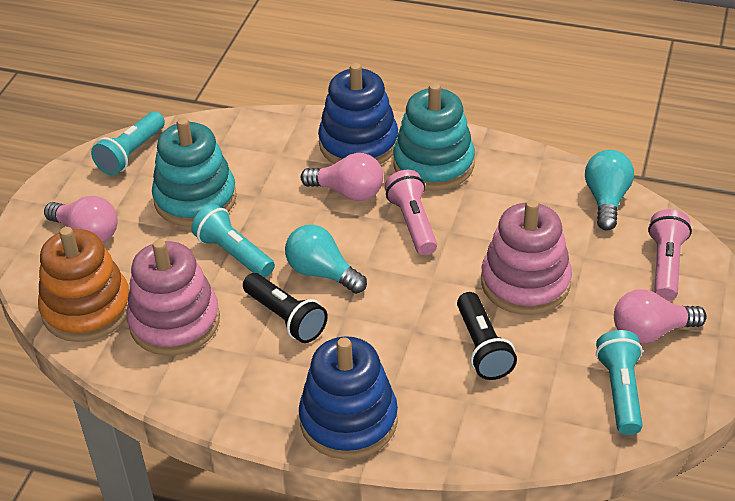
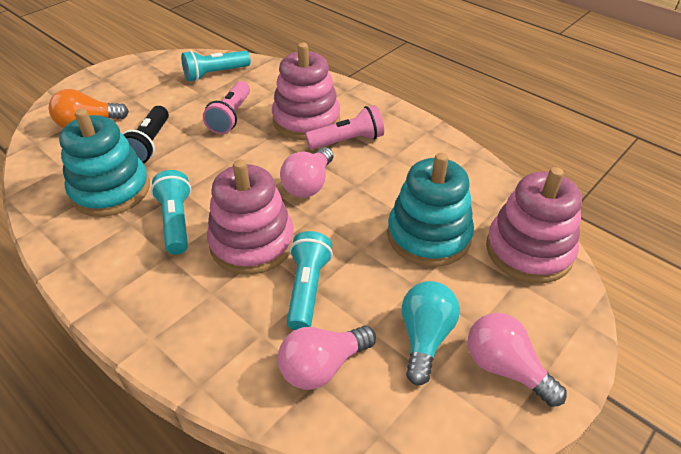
black flashlight: [243,273,328,343] [457,292,517,380] = 2 -> [122,106,169,163] = 1
blue stacking toy: [299,336,398,459] [318,63,398,164] = 2 -> none = 0
orange light bulb: none = 0 -> [49,89,129,128] = 1
orange stacking toy: [38,227,129,342] = 1 -> none = 0
pink stacking toy: [126,239,220,356] [481,200,572,315] = 2 -> [207,159,294,275] [272,43,340,140] [486,167,582,283] = 3
turquoise light bulb: [285,225,367,294] [585,150,634,231] = 2 -> [402,281,460,386] = 1

